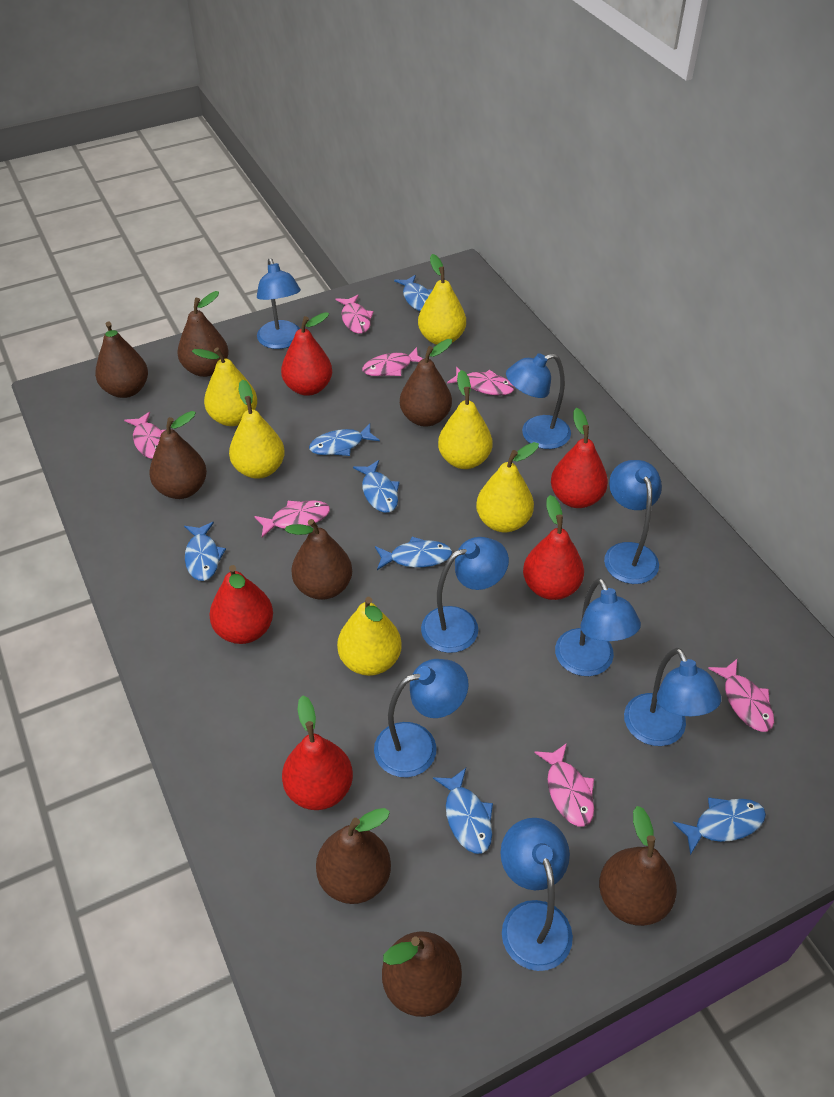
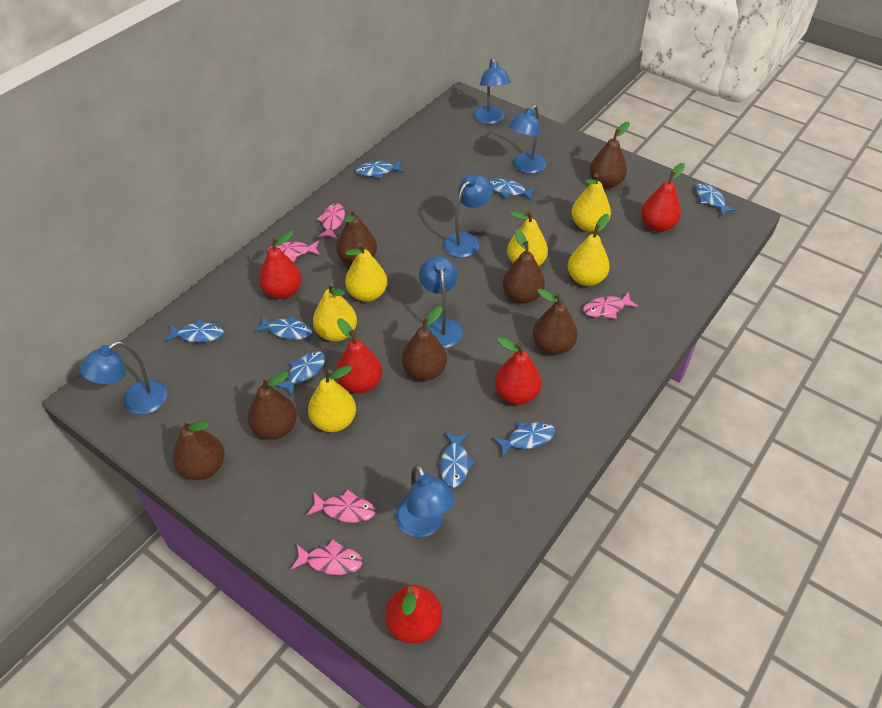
blue fish: [184,522,226,581] [309,423,380,456] [353,460,400,513] [375,537,452,570] [394,275,432,311] [433,768,493,854] [673,797,766,855] = 7 -> [165,319,224,343] [254,316,312,340] [275,351,326,396] [356,160,404,179] [440,432,475,488] [490,179,537,200] [493,422,556,457] [695,183,737,217] = 8
blue lamp: [257,258,301,349] [374,659,469,777] [421,537,509,653] [500,818,573,971] [506,353,571,449] [555,578,641,676] [604,460,662,584] [624,648,721,746] = 8 -> [80,341,167,415] [396,465,455,537] [419,256,463,348] [443,174,493,258] [473,58,511,124] [509,105,547,174] = 6
brown pear: [95,321,148,398] [149,411,207,499] [178,291,229,377] [285,519,352,600] [316,808,391,904] [382,931,462,1017] [400,339,452,427] [599,806,677,926] = 8 -> [173,419,224,480] [248,372,297,440] [336,209,377,265] [402,307,447,381] [503,229,545,304] [533,289,578,355] [589,122,630,189] = 7
pink fish: [124,412,165,459] [254,500,330,537] [336,295,374,334] [362,347,423,376] [447,367,514,395] [534,743,594,826] [708,659,774,732] = 7 -> [267,240,320,262] [291,539,363,575] [307,490,375,523] [317,203,345,239] [583,292,638,319] = 5

